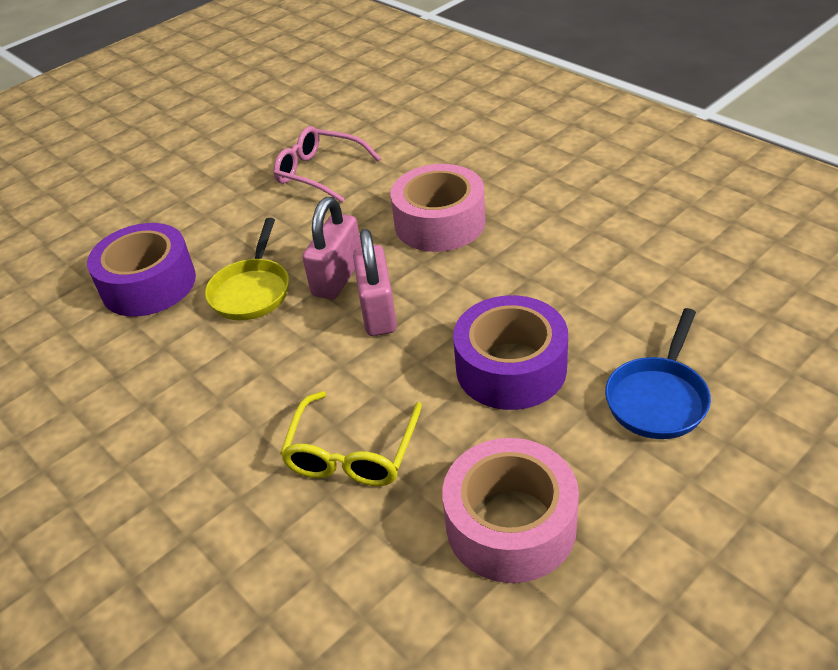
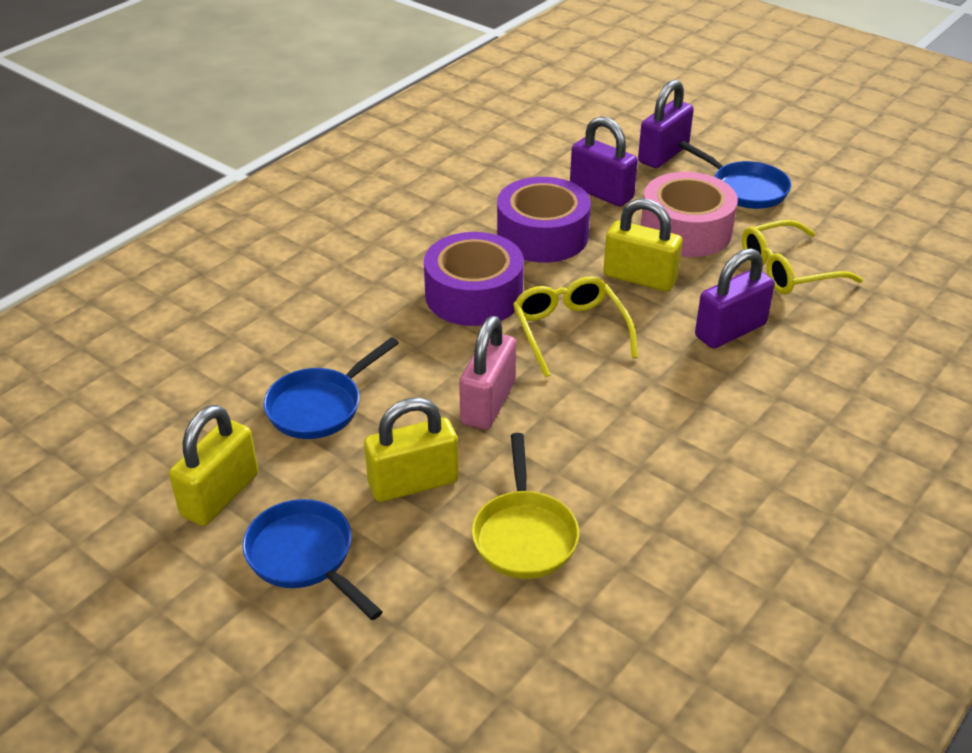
blue pan: [605,308,711,439] = 1 -> [242,499,383,620] [263,337,399,439] [678,141,791,209] = 3
pink glasses: [273,126,381,202] = 1 -> none = 0
pink padlock: [302,197,361,299] [353,229,397,336] = 2 -> [459,316,516,430] = 1
pink tape: [390,164,486,252] [442,438,579,583] = 2 -> [641,172,738,257] = 1
purple padlock: none = 0 -> [570,116,638,207] [638,80,694,168] [695,248,775,349] = 3
yellow glasses: [280,391,422,486] = 1 -> [513,276,638,377] [742,220,863,294] = 2
yellow padlock: none = 0 -> [169,405,258,526] [364,398,459,502] [603,198,683,292] = 3

